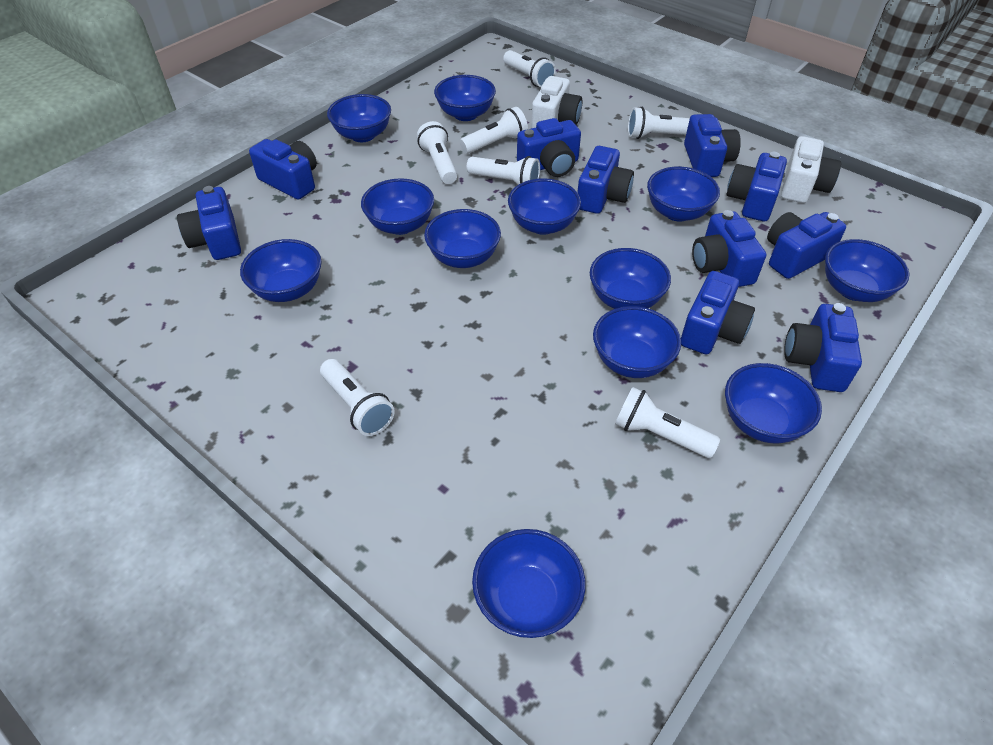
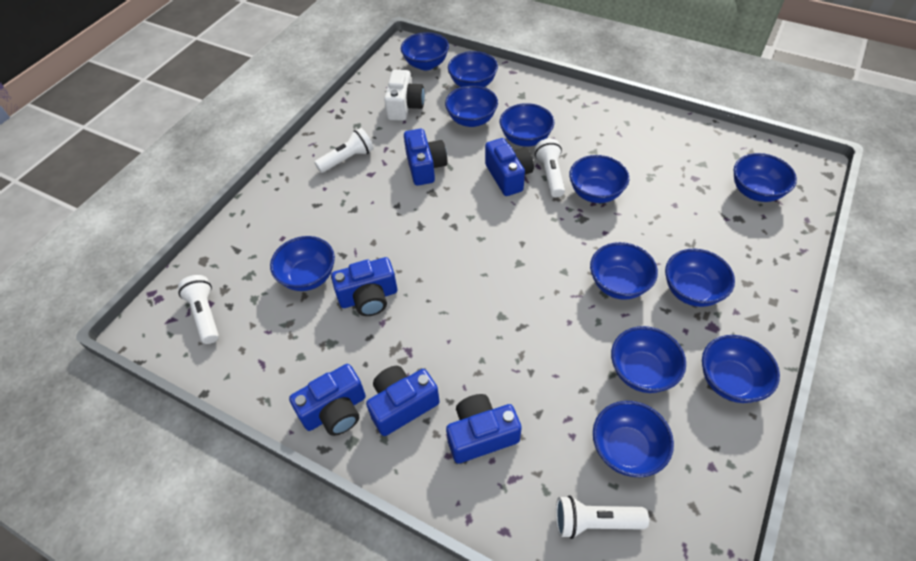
blue camera: [177,186,241,260] [249,139,317,200] [517,118,581,177] [578,146,634,214] [681,271,755,355] [684,114,741,177] [692,210,766,287] [727,152,787,221] [767,212,846,279] [784,303,862,392] = 10 -> [289,364,366,436] [331,257,397,316] [366,366,440,436] [404,129,448,186] [446,394,522,464] [485,138,534,196] = 6
white camera: [531,76,582,128] [781,136,841,203] = 2 -> [384,70,425,121] = 1
white flashlight: [320,359,395,436] [417,121,457,184] [460,107,528,154] [467,156,540,185] [503,50,556,87] [615,387,720,458] [628,107,690,139] = 7 -> [178,275,219,344] [314,128,374,173] [535,138,565,198] [556,495,649,539] = 4

